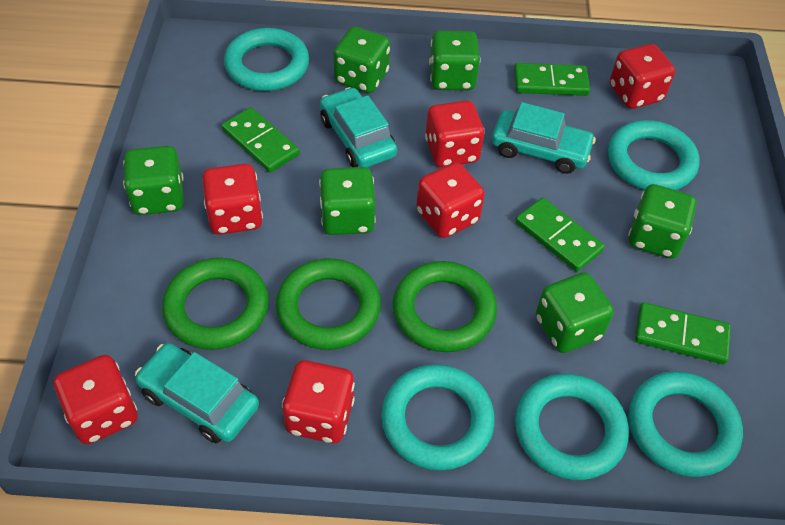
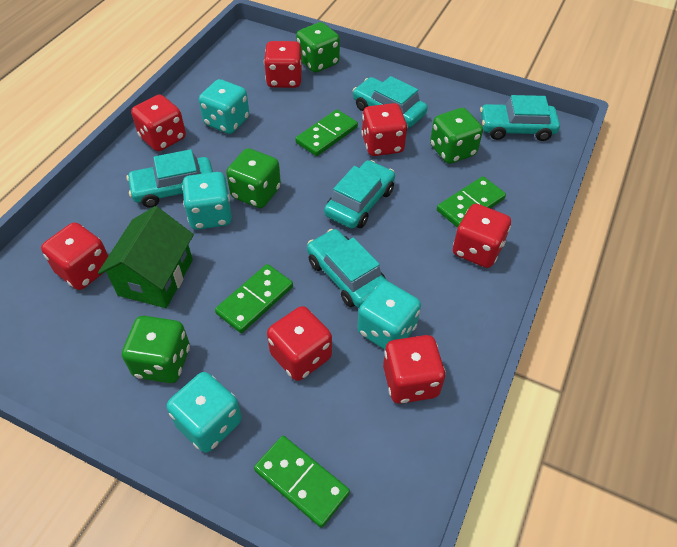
green dice: [123,146,184,215] [319,167,376,235] [334,27,390,93] [429,31,481,90] [536,273,614,353] [628,184,697,258] = 6 -> [122,316,190,383] [226,148,281,208] [296,22,340,73] [430,108,483,164] = 4
green house: none = 0 -> [98,206,194,308] = 1
green ring: [162,258,269,350] [276,258,381,350] [393,261,497,352] = 3 -> none = 0
red dice: [54,355,137,444] [202,164,263,234] [282,360,355,443] [416,162,485,238] [425,101,485,167] [610,44,675,109] = 6 -> [41,222,108,290] [131,94,186,151] [264,41,303,88] [267,306,332,381] [361,103,407,156] [383,335,446,404] [453,204,511,268] = 7
turquoise car: [135,343,259,443] [320,87,397,168] [492,102,596,174] = 3 -> [126,149,213,208] [307,229,387,308] [324,160,395,229] [353,76,428,127] [480,95,560,141] = 5
turquoise dice: none = 0 -> [167,372,242,453] [182,172,232,230] [199,79,249,134] [357,281,421,350] = 4
turquoise ring: [224,28,309,91] [381,364,495,471] [515,374,629,480] [608,120,699,190] [629,371,743,477] = 5 -> none = 0

